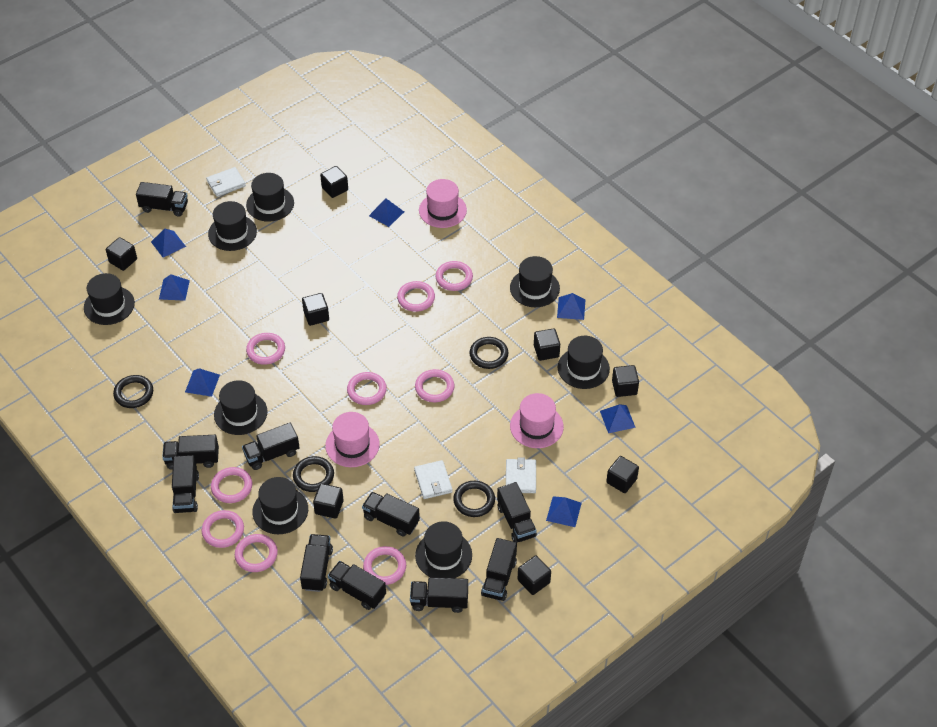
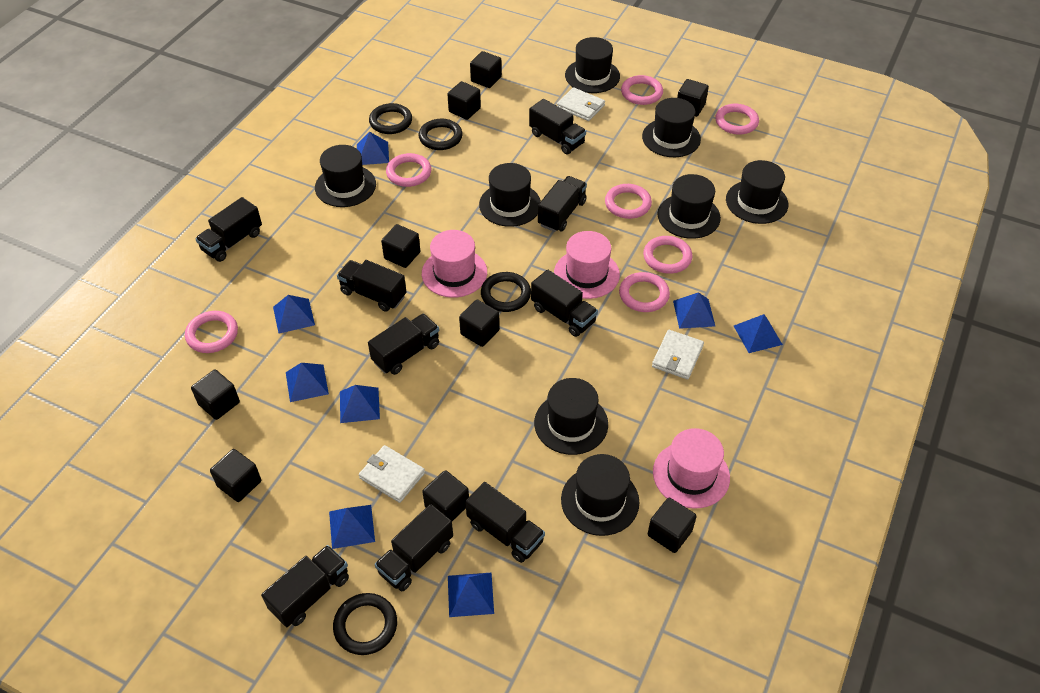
black cube: [106,237,137,271] [302,293,329,326] [313,483,344,519] [320,166,348,198] [518,555,551,595] [534,328,560,361] [606,456,639,493] [612,365,639,397] = 8 -> [191,370,240,420] [210,449,261,502] [381,224,420,268] [422,470,469,521] [447,81,481,120] [459,300,500,347] [470,51,502,88] [648,497,697,553] [677,79,709,117] = 9
black truck: [136,182,188,217] [162,435,219,470] [172,455,199,513] [242,423,300,470] [300,534,333,592] [328,561,386,610] [362,492,420,537] [410,577,468,613] [481,538,517,601] [497,482,537,543] = 10 -> [195,197,262,262] [261,545,349,627] [337,260,406,312] [368,313,439,375] [375,504,453,591] [465,482,545,563] [529,99,586,155] [531,269,598,337] [538,176,587,232] = 9
blue pyramid: [151,229,186,257] [159,274,190,301] [185,368,220,397] [369,198,404,227] [546,496,582,527] [557,293,586,320] [600,404,636,433] = 7 -> [273,295,315,333] [286,363,329,402] [329,505,375,549] [340,385,380,423] [357,132,389,165] [448,573,494,617] [673,292,715,329] [734,314,783,353] = 8
pink ring: [202,510,244,548] [211,467,252,503] [235,534,278,572] [246,333,285,365] [347,372,387,405] [363,546,406,585] [397,281,435,312] [415,369,455,402] [436,261,473,291] = 9 -> [185,311,238,353] [386,153,431,187] [605,184,652,219] [619,272,670,312] [621,75,663,105] [643,236,693,274] [715,104,759,135] = 7

